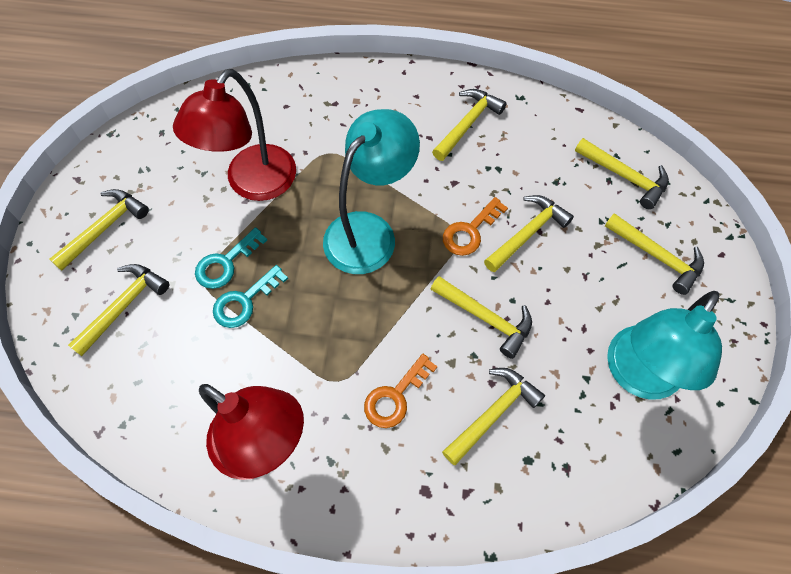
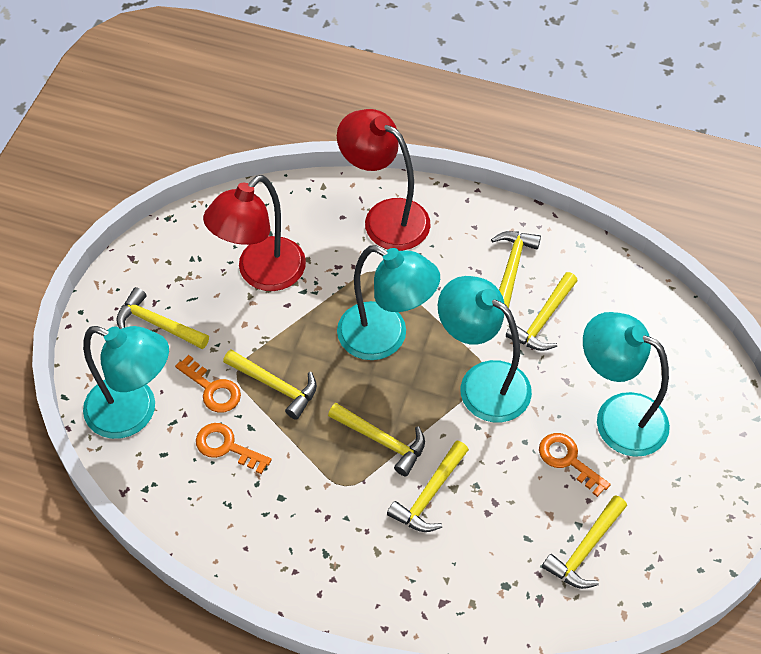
orange key: [364,354,437,428] [443,197,508,256] = 2 -> [175,355,241,413] [196,423,272,474] [539,433,611,497] = 3
turquoise key: [195,227,267,289] [213,265,288,328] = 2 -> none = 0
turquoise lamp: [323,109,420,274] [607,291,722,400] = 2 -> [83,326,169,439] [337,245,440,360] [438,276,532,423] [583,312,670,457] = 4
yellow hammer: [49,189,149,271] [68,264,169,356] [431,276,532,359] [432,89,507,161] [442,368,545,465] [484,195,574,272] [575,138,669,210] [605,213,704,295] = 8 -> [116,287,209,349] [223,350,317,420] [328,403,425,477] [387,440,469,532] [491,231,541,308] [506,272,578,351] [542,495,627,589] = 7

